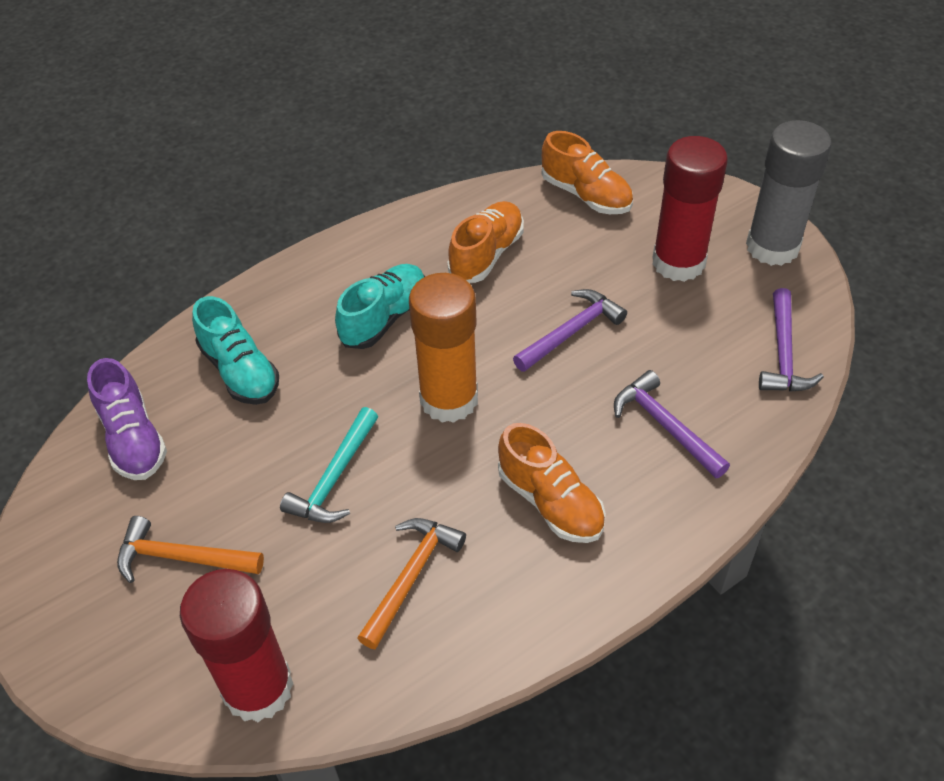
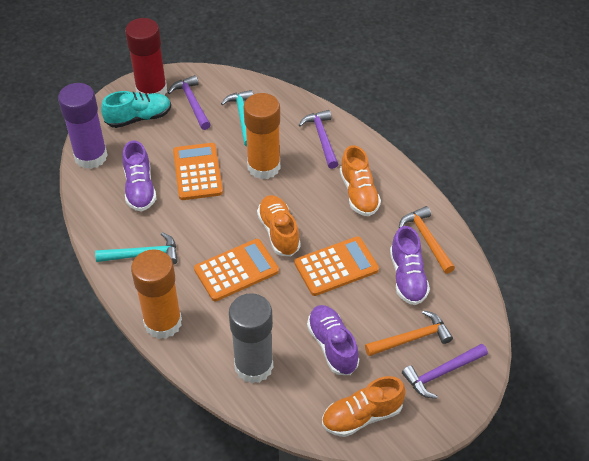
orange calculator: none = 0 -> [173,143,223,200] [194,239,279,301] [294,236,379,296] = 3
orange glue stick: [409,273,478,423] = 1 -> [131,249,182,339] [243,93,280,179] = 2
purple glue stick: none = 0 -> [58,83,108,169] = 1
purple shoe: [87,358,167,480] = 1 -> [122,141,156,212] [307,305,359,375] [390,226,430,305] = 3
red glue stick: [180,569,293,722] [652,136,728,282] = 2 -> [125,18,167,96] = 1
turquoise hammer: [280,407,378,523] = 1 -> [95,232,178,265] [221,90,253,146] = 2
turquoise shoe: [192,296,279,405] [335,264,425,349] = 2 -> [101,91,171,128] = 1

